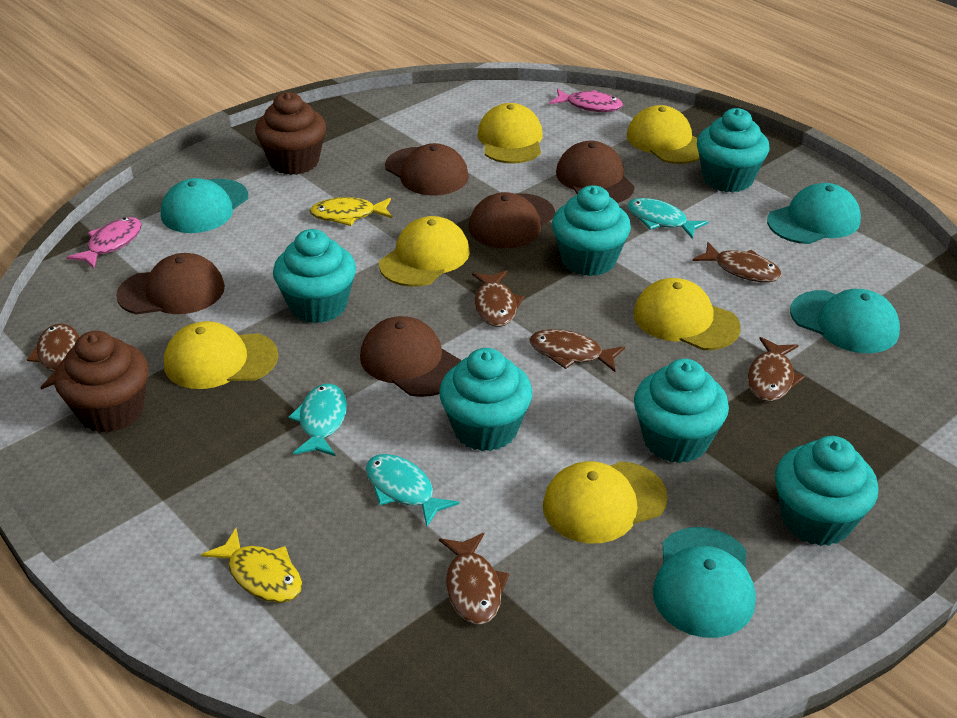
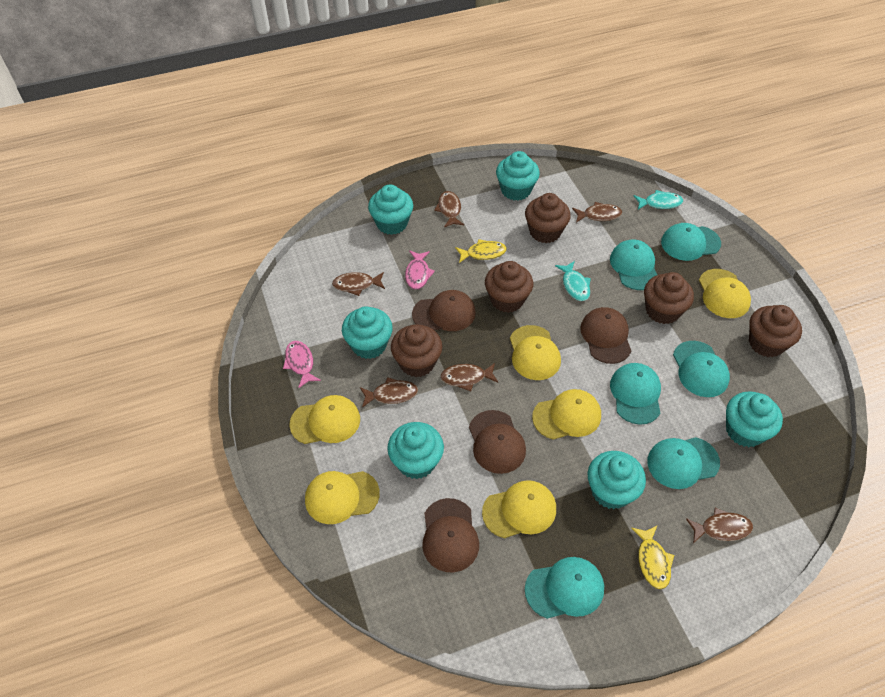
brown cap: [116,253,225,314] [360,316,462,397] [385,143,469,196] [469,192,555,248] [556,141,635,203] = 5 -> [412,290,476,331] [422,498,479,572] [469,410,526,474] [580,307,631,364] = 4
brown cupcake: [54,331,149,433] [255,92,326,175] = 2 -> [391,324,442,377] [485,261,533,313] [525,193,571,243] [644,272,694,324] [749,305,802,357] = 5
turquoise cap: [161,178,248,233] [653,527,756,638] [767,183,861,244] [790,289,900,353] = 4 -> [525,557,604,619] [610,239,657,290] [610,363,661,425] [647,437,720,489] [661,223,721,261] [673,341,730,397] = 6
turquoise fish: [288,383,347,456] [366,454,459,527] [627,198,709,239] = 3 -> [555,261,591,301] [634,190,683,210] = 2

